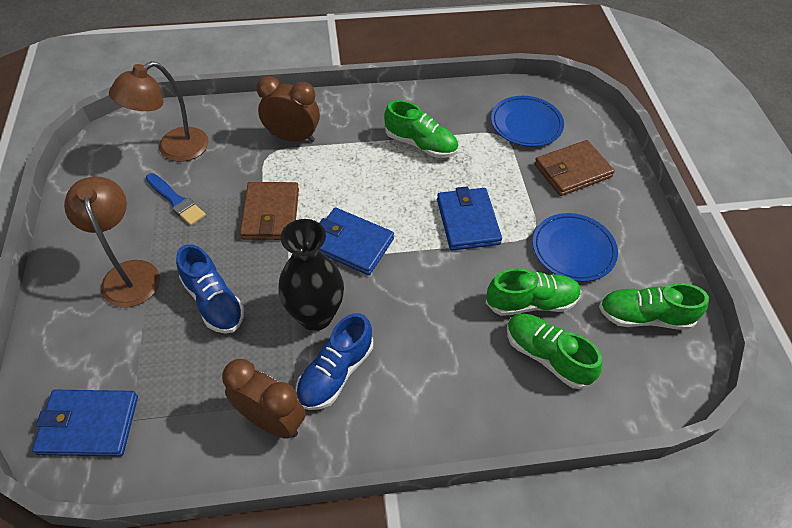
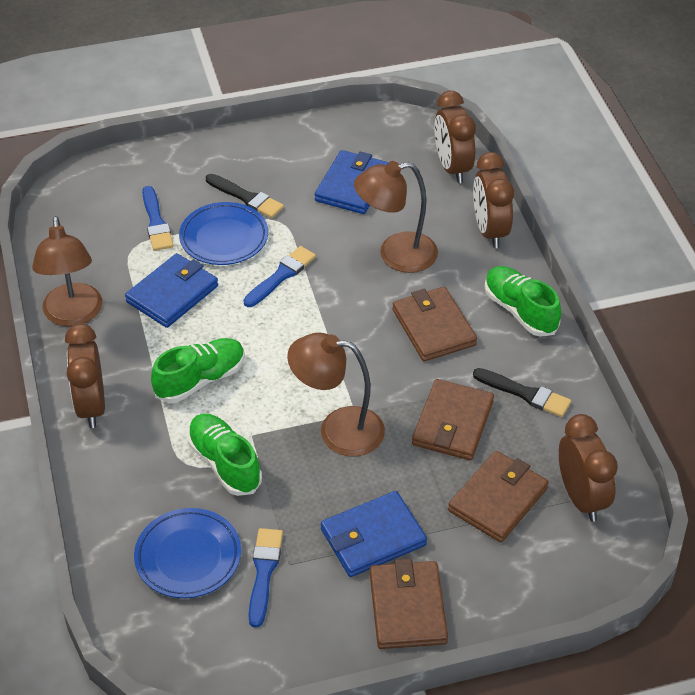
black brush: none = 0 -> [206,174,284,218] [473,368,571,417] = 2
black vase: [278,219,344,331] = 1 -> none = 0
blue brush: [146,173,206,226] = 1 -> [142,186,174,251] [243,246,316,307] [248,528,283,628] = 3
blue shoe: [176,244,244,334] [296,313,373,410] = 2 -> none = 0
brown clock: [222,359,306,439] [256,76,320,142] = 2 -> [65,323,105,428] [434,91,476,183] [473,152,514,248] [559,414,618,522] = 4
brown lamp: [64,177,160,308] [109,61,209,162] = 2 -> [32,216,102,326] [287,333,385,456] [354,161,438,273] = 3
brown wallet: [240,182,299,240] [534,140,615,196] = 2 -> [370,559,448,649] [392,287,477,361] [412,379,494,460] [448,451,549,542] = 4
green shoe: [384,100,458,158] [486,268,581,316] [507,313,602,389] [599,283,709,330] = 4 -> [151,338,245,403] [187,414,262,496] [485,266,561,337] = 3

